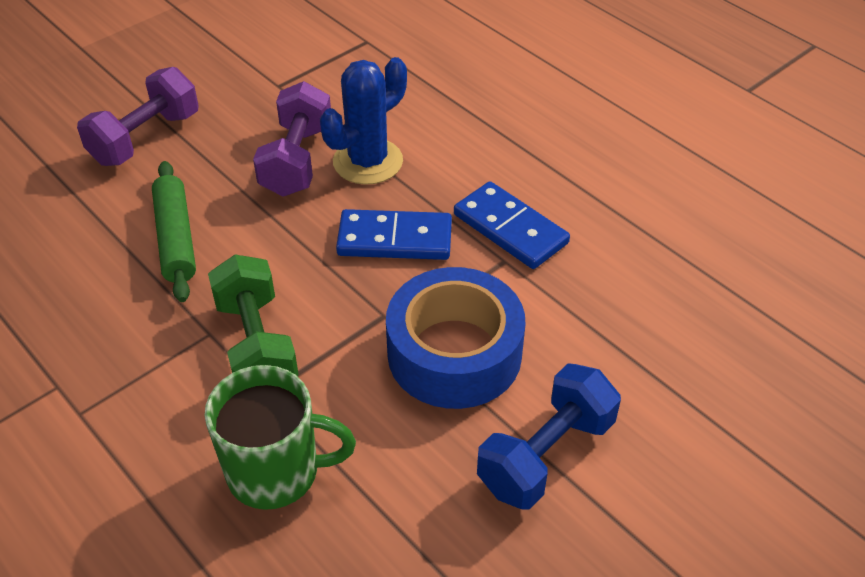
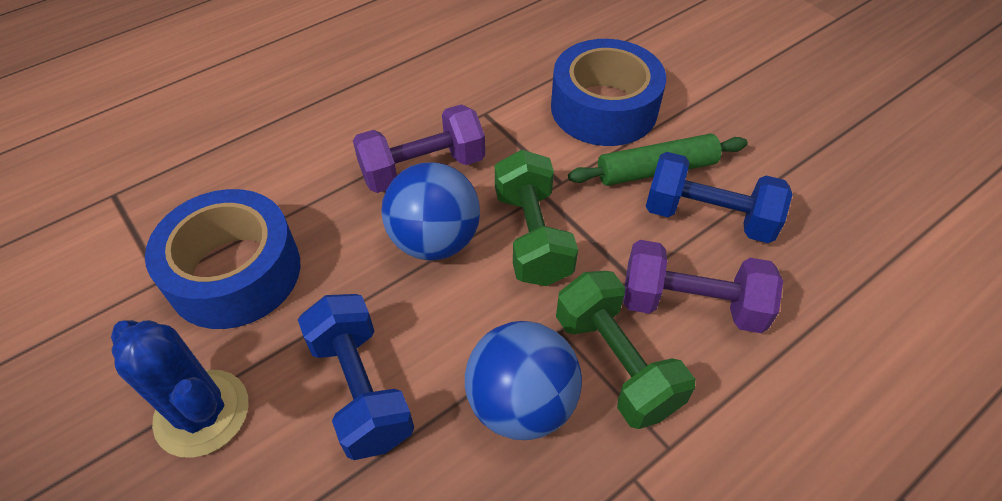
blue ball: none = 0 -> [381,162,480,261] [465,321,582,440] = 2
blue domino: [336,209,452,260] [454,181,570,269] = 2 -> none = 0
blue dumbbell: [477,363,621,510] = 1 -> [298,294,414,460] [646,152,793,243] = 2
blue tape: [386,267,526,409] = 1 -> [145,189,300,329] [551,39,666,146] = 2
green dumbbell: [208,255,299,376] = 1 -> [495,150,578,286] [556,271,695,429] = 2
green mug: [205,365,356,510] = 1 -> none = 0

